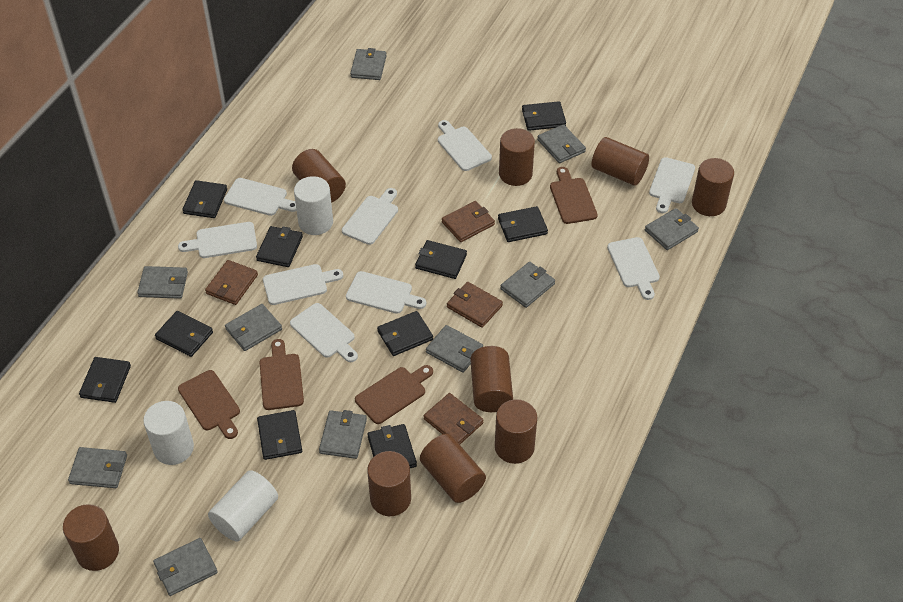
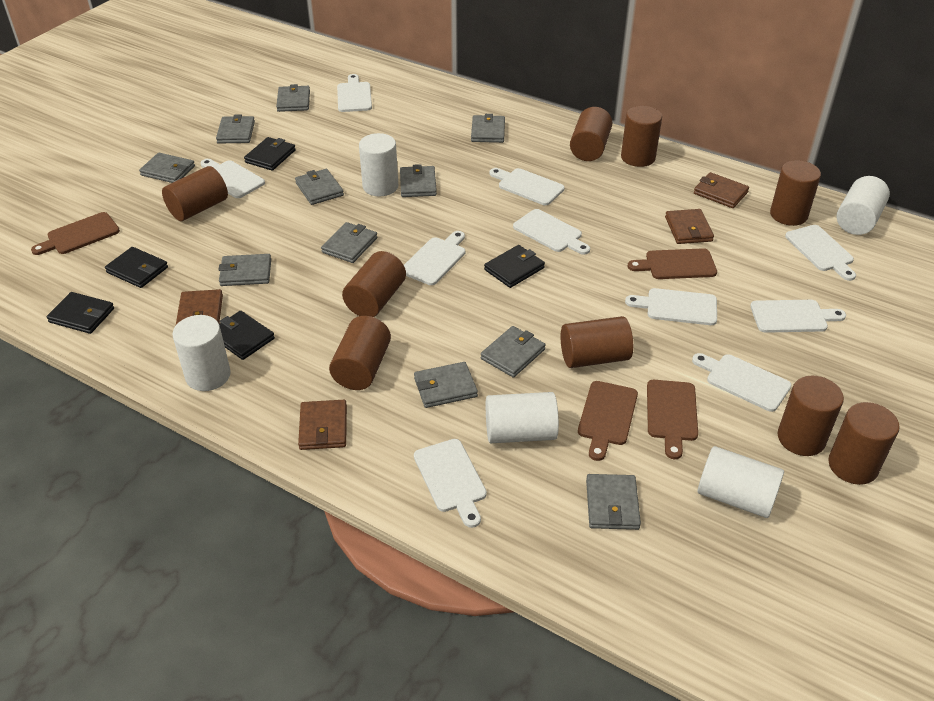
black wallet: [79,357,131,403] [155,311,213,357] [182,180,227,218] [256,226,303,267] [257,410,302,460] [367,424,417,468] [377,311,433,356] [415,240,467,279] [498,206,548,242] [522,101,566,131] = 10 -> [46,292,114,334] [105,247,168,288] [219,311,275,360] [244,137,296,171] [484,245,545,288] = 5
grey wallet: [68,447,127,488] [137,266,188,299] [153,538,218,596] [225,304,282,351] [319,410,367,459] [350,48,387,80] [426,325,483,373] [500,262,555,308] [537,124,586,163] [645,208,699,250] = 10 -> [139,153,195,183] [216,114,255,144] [218,254,271,286] [276,84,310,112] [295,169,344,205] [321,222,377,263] [400,164,437,197] [414,362,478,408] [471,114,505,143] [481,326,546,378] [586,474,641,530] = 11
white cutting board: [178,222,257,258] [224,178,297,216] [263,264,343,305] [290,303,358,362] [342,188,398,245] [346,271,426,314] [438,120,492,171] [607,237,660,300] [649,157,695,213] = 9 -> [200,159,265,198] [337,74,372,112] [404,231,465,285] [414,439,487,528] [490,168,565,205] [513,209,590,255] [625,288,717,325] [692,353,791,412] [750,300,846,333] [785,225,856,281] = 10
white cylinder: [143,401,194,465] [208,470,278,542] [294,176,333,235] = 3 -> [172,315,231,391] [359,133,398,197] [486,392,559,443] [698,446,784,518] [837,176,890,235] = 5

